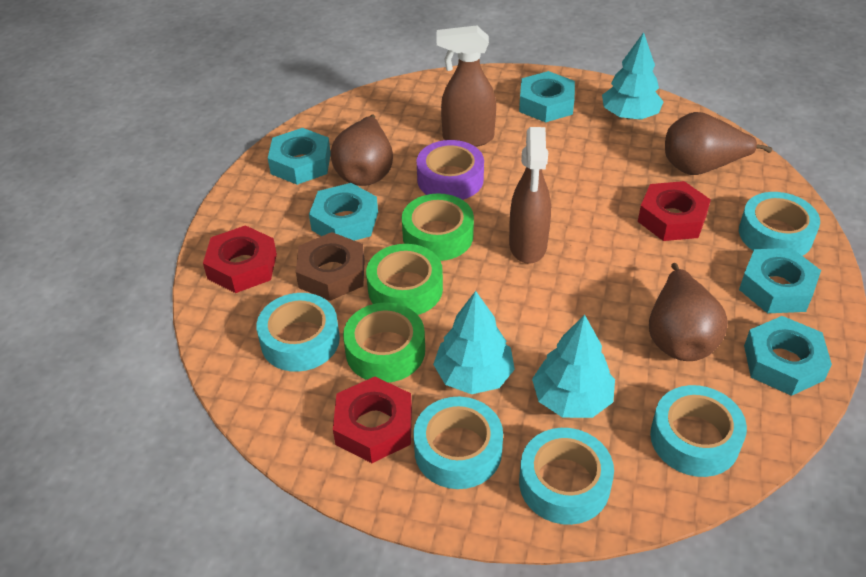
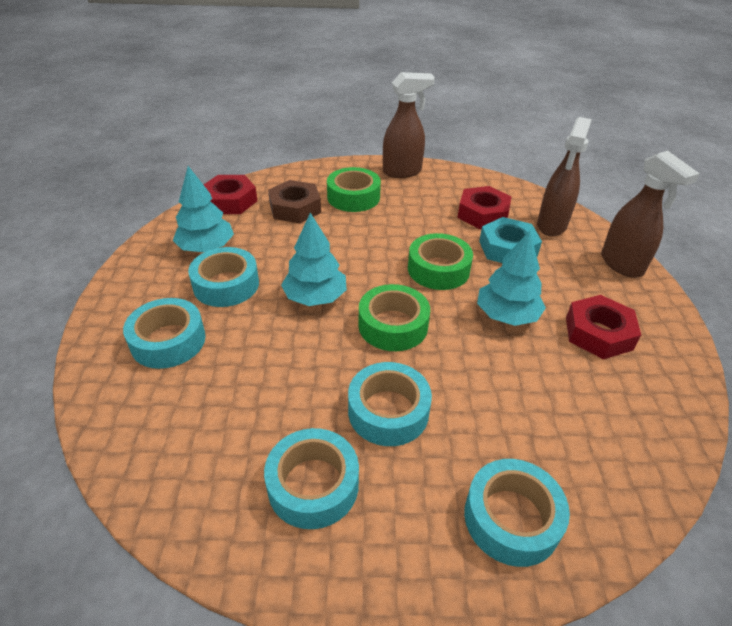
brown pear: [330,114,393,186] [649,263,728,361] [665,112,772,175] = 3 -> none = 0
brown spray bottle: [437,26,496,147] [509,127,551,264] = 2 -> [383,72,435,178] [537,117,592,236] [601,151,700,278] = 3
purple tape: [416,140,484,200] = 1 -> none = 0
turquoise nut: [268,128,331,185] [309,183,378,241] [519,71,575,123] [739,248,821,313] [744,316,832,396] = 5 -> [479,217,542,263] = 1

